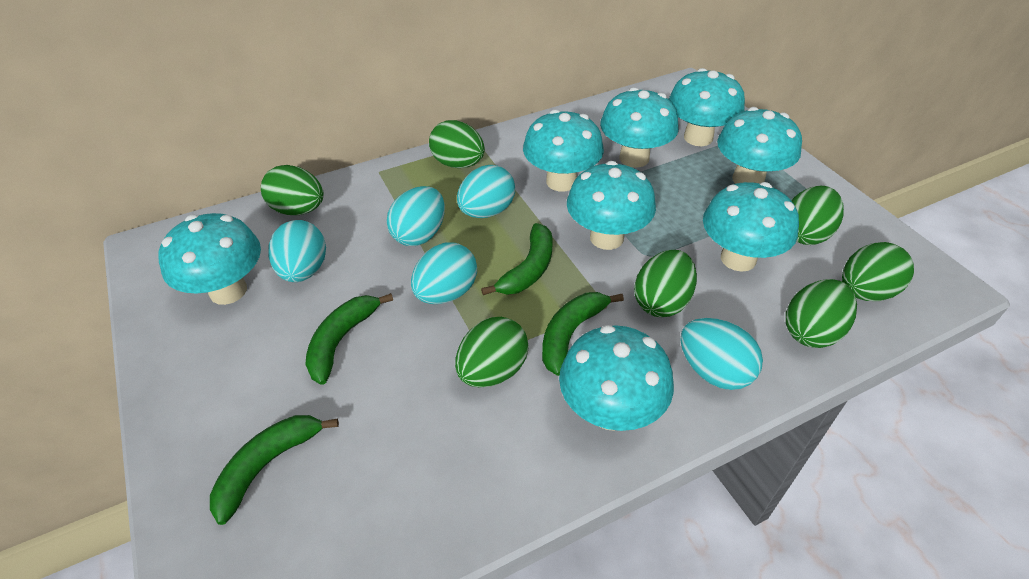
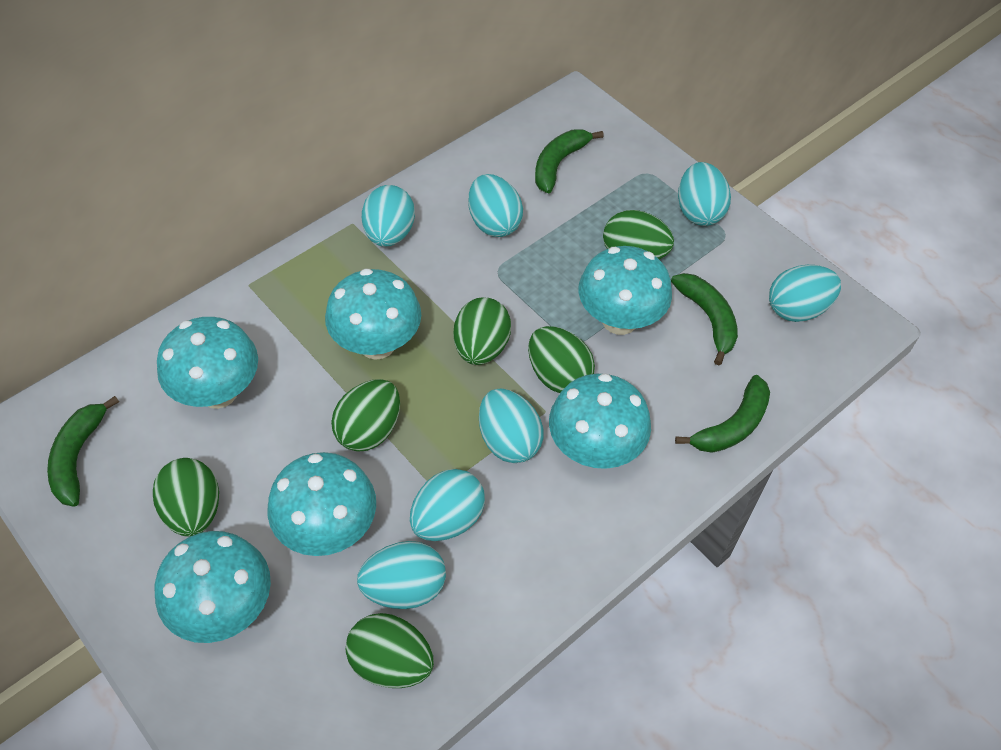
green egg: [261,165,324,215] [429,120,485,168] [455,317,529,387] [634,250,697,317] [786,279,857,348] [791,186,844,245] [842,242,914,301] = 7 -> [153,458,219,537] [331,379,400,452] [346,613,434,688] [454,297,511,365] [528,326,595,393] [603,210,674,260] = 6
turquoise egg: [268,220,326,282] [387,186,445,246] [411,243,477,304] [457,165,515,218] [680,318,763,390] = 5 -> [357,541,446,609] [362,185,415,246] [410,469,485,541] [468,174,523,237] [479,389,544,463] [678,162,731,226] [769,265,841,322] = 7
turquoise mushroom: [158,213,261,305] [523,109,604,191] [559,325,674,431] [567,161,656,250] [600,87,679,168] [669,68,745,146] [703,182,799,272] [717,107,802,184] = 8 -> [155,531,271,643] [157,317,258,409] [267,452,376,556] [325,269,421,360] [549,373,651,469] [578,246,672,335] = 6

